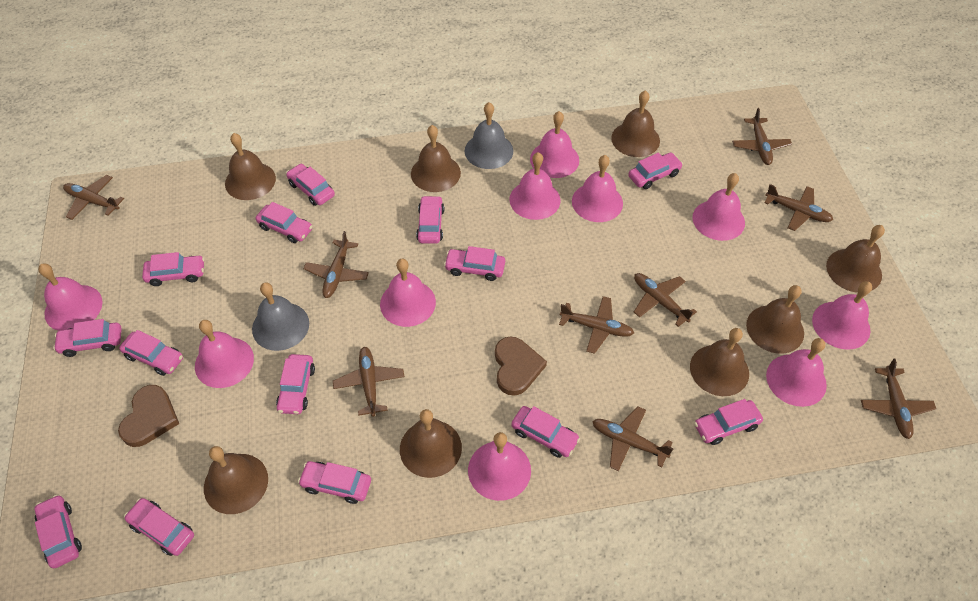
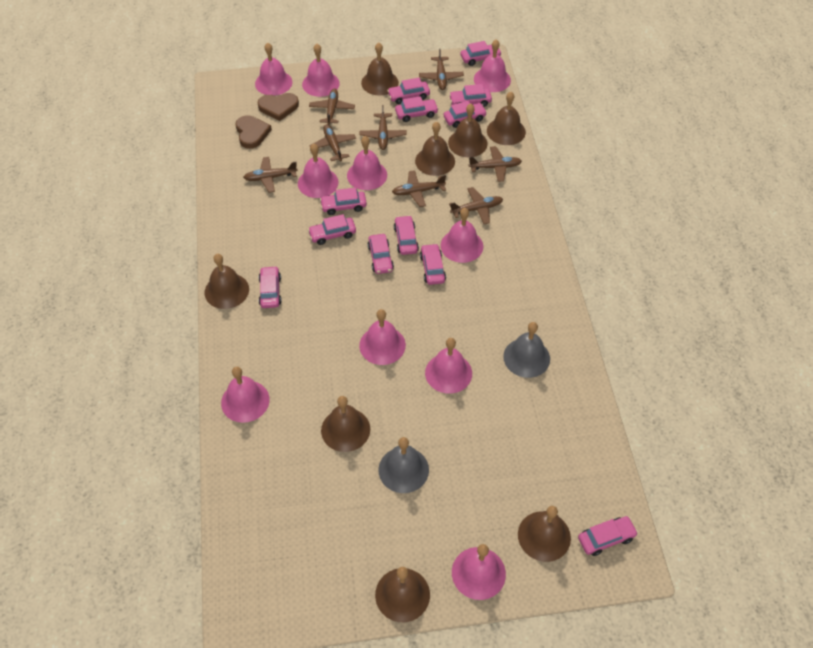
brown plane: [63,175,124,220] [303,231,369,298] [333,347,405,417] [559,296,634,354] [592,406,674,471] [634,273,697,327] [732,108,792,165] [764,184,833,231] [861,358,936,439] = 9 -> [243,157,298,193] [309,88,355,125] [309,124,356,161] [360,105,407,150] [392,170,446,207] [419,49,464,90] [449,187,503,224] [469,146,522,182] = 8
pink car: [34,495,82,568] [53,319,122,357] [119,330,183,376] [124,498,194,556] [142,252,205,286] [256,202,313,243] [276,354,315,414] [286,164,335,206] [298,461,371,504] [416,196,444,244] [444,246,505,281] [511,406,580,458] [628,153,683,189] [694,399,763,445] = 14 -> [259,266,282,308] [308,214,356,245] [320,188,367,215] [367,234,394,274] [387,78,430,104] [394,215,419,255] [395,96,439,122] [420,244,446,285] [444,101,487,128] [449,84,492,107] [460,41,502,66] [578,516,638,556] = 12

